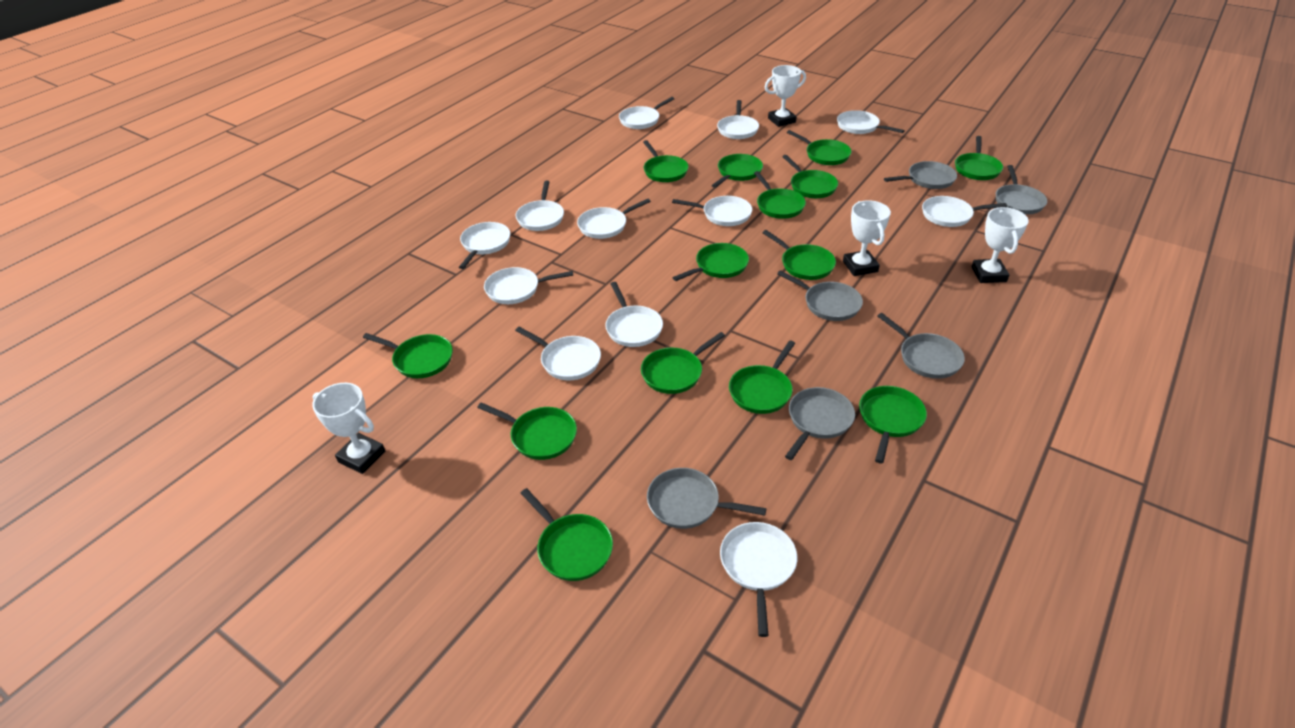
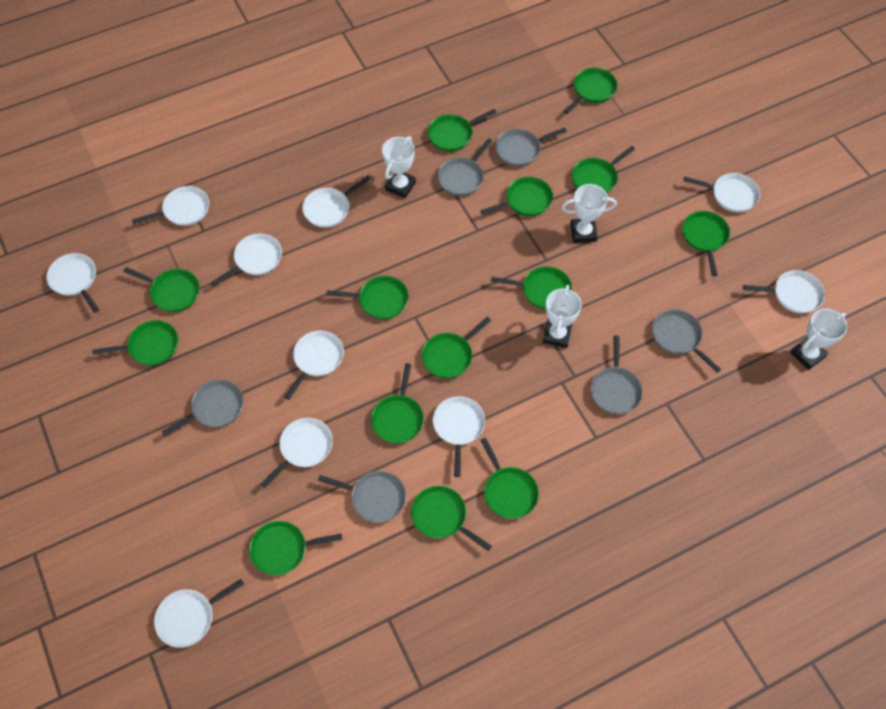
white pan: [459,222,510,269] [484,267,573,304] [515,327,601,380] [516,180,564,231] [577,199,651,239] [605,282,663,347] [619,97,674,129] [672,196,752,226] [717,100,759,139] [720,522,797,637] [837,110,905,134] [922,196,1007,227] = 12 -> [47,253,99,313] [132,186,209,226] [154,579,244,648] [211,233,282,286] [261,418,333,488] [284,331,344,400] [302,176,371,228] [433,396,485,477] [683,173,760,212] [743,270,825,313] = 10

